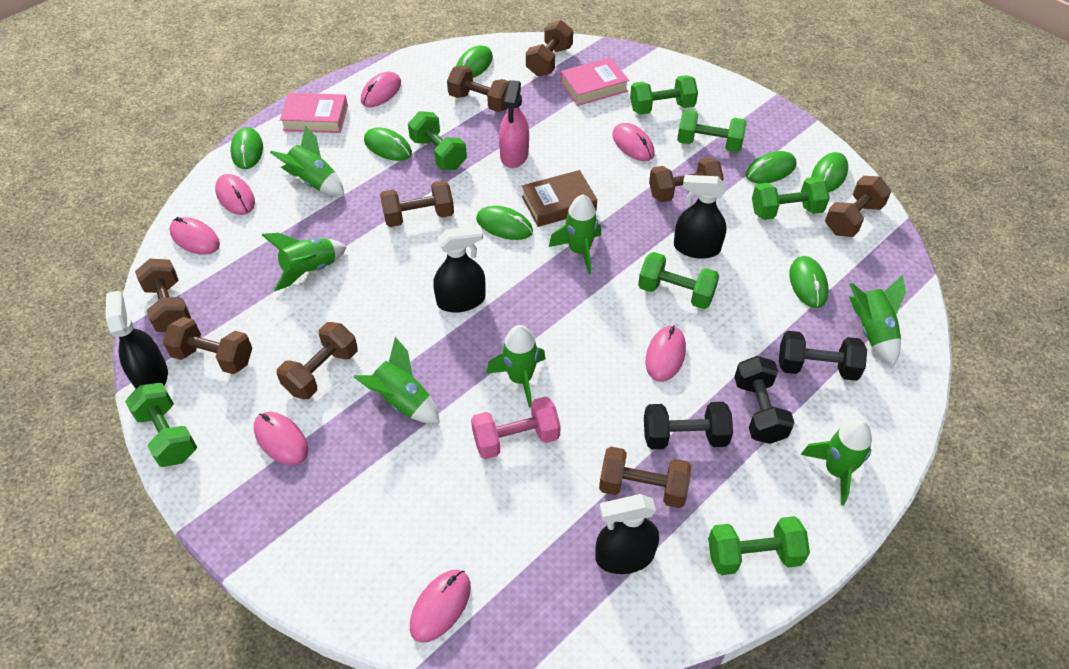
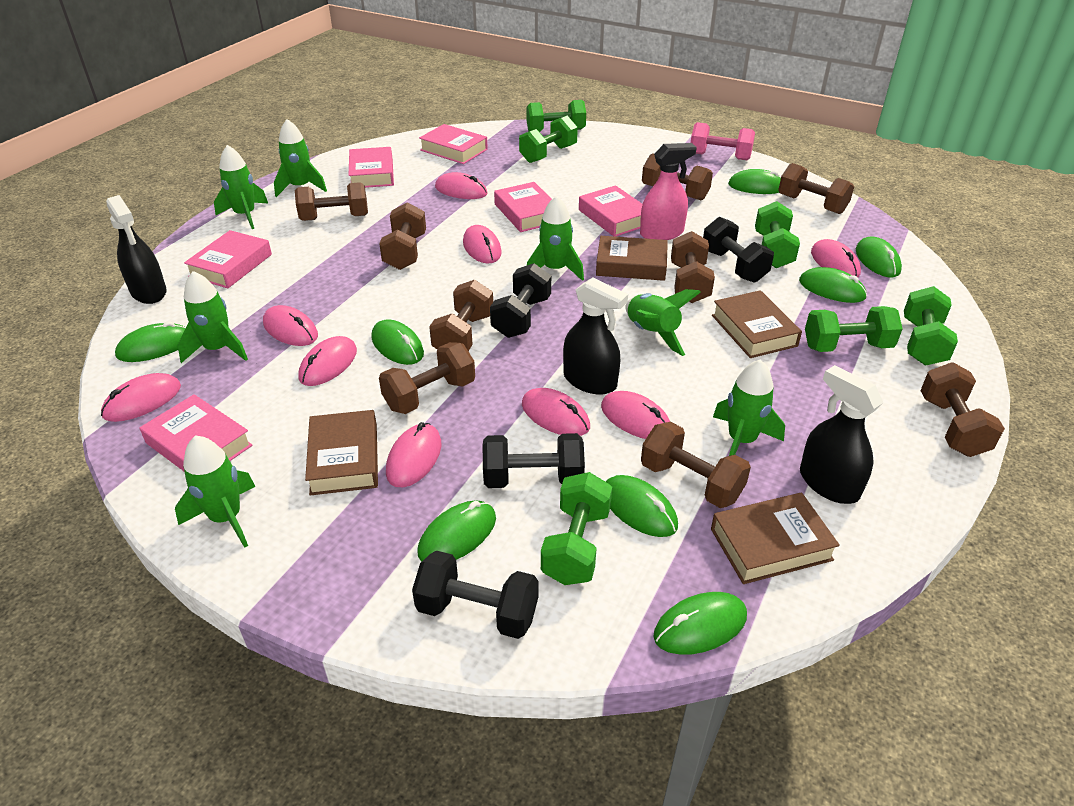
black dumbbell: [644,402,733,450] [734,356,795,444] [779,331,867,381] = 3 -> [412,550,538,639] [483,433,585,488] [490,263,551,338] [703,217,774,283] = 4
black spray bottle: [106,291,168,389] [433,225,486,313] [595,494,659,574] [674,175,727,259] = 4 -> [106,195,167,304] [563,278,628,395] [800,365,883,504] = 3
brown book: [522,170,597,227] = 1 -> [305,410,378,495] [596,236,668,281] [711,492,840,584] [712,290,802,358] = 4
green dumbbell: [125,383,197,467] [408,111,467,170] [630,75,698,115] [638,252,719,309] [677,110,747,152] [708,516,810,575] [752,177,830,220] = 7 -> [519,116,578,163] [526,100,586,132] [541,472,612,585] [755,201,800,268] [805,306,903,352] [904,286,958,366] = 6
green mouse: [230,127,263,169] [364,127,412,161] [456,45,493,78] [476,206,533,240] [746,151,796,184] [789,256,829,308] [811,152,848,192] = 7 -> [115,321,186,362] [371,319,424,365] [418,500,496,561] [606,475,678,537] [653,592,747,655] [728,169,781,194] [799,267,867,303] [856,236,902,277] = 8
pink book: [280,93,348,133] [560,57,629,106] = 2 -> [140,394,253,472] [184,230,272,288] [348,147,394,188] [419,124,488,164] [494,182,552,232] [579,185,643,237] = 6
pink mouse: [169,217,220,255] [215,174,255,215] [254,412,308,465] [361,72,401,107] [410,569,471,643] [612,123,655,161] [646,326,686,382] = 7 -> [101,373,181,422] [263,305,318,346] [298,336,357,386] [386,422,441,487] [435,172,487,199] [463,225,502,264] [522,388,590,436] [601,391,670,439] [811,239,861,278] = 9

